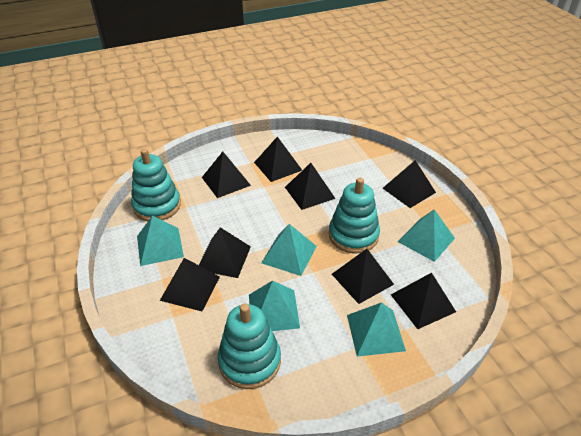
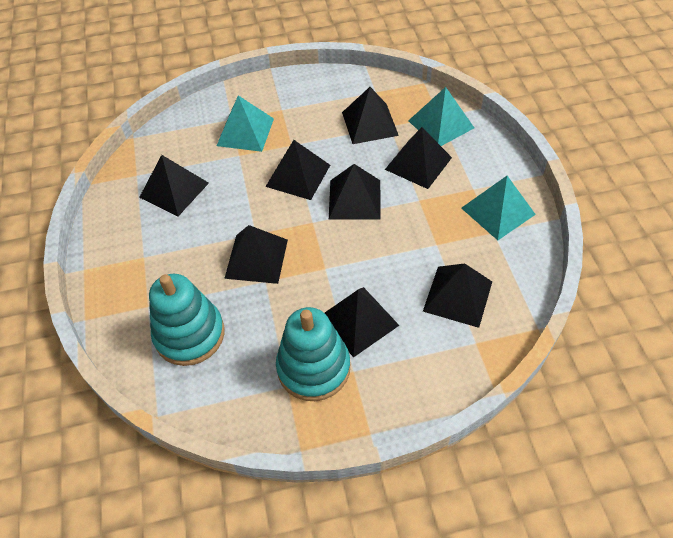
turquoise pyramid: [137,216,184,266] [249,281,300,331] [261,224,317,276] [347,302,406,357] [398,209,455,262] = 5 -> [217,95,274,152] [408,87,474,146] [461,176,536,240] = 3
turquoise stacking toy: [131,149,181,221] [218,303,281,389] [329,178,380,254] = 3 -> [149,274,224,366] [276,307,350,401] = 2

